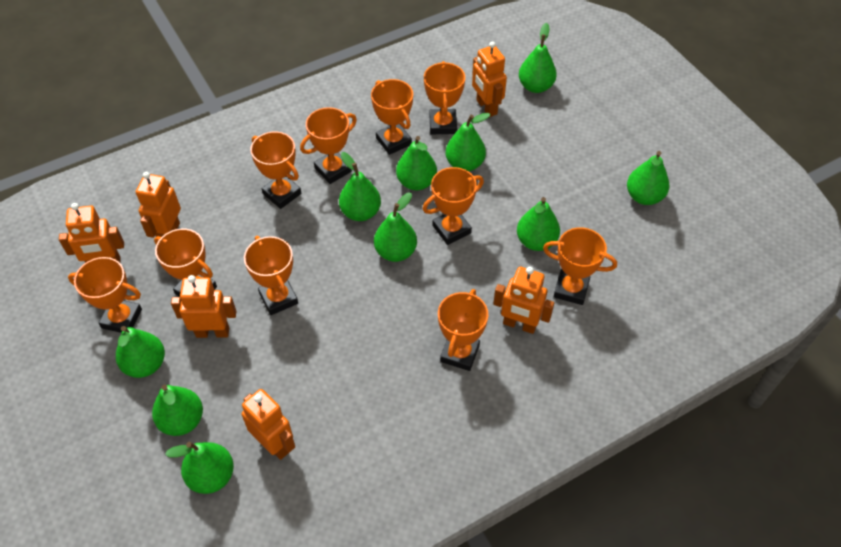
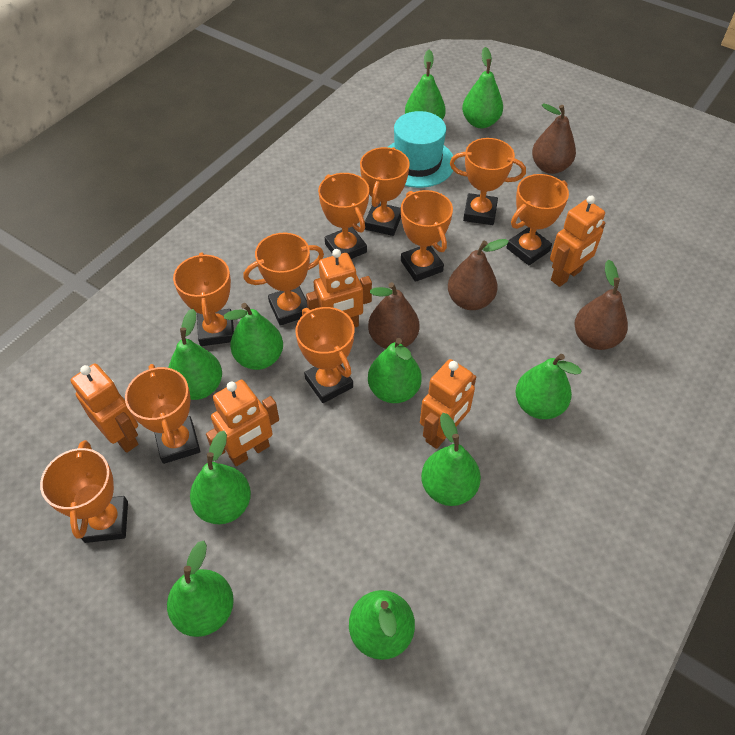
brown pear: none = 0 -> [368,282,419,349] [448,239,509,310] [532,103,576,174] [574,260,628,350] = 4
orange robot: [59,203,124,263] [136,172,181,238] [171,275,236,338] [241,389,295,460] [472,41,507,117] [493,267,554,334] = 6 -> [71,364,138,453] [206,380,279,466] [306,249,372,328] [420,359,476,449] [550,195,605,287] = 5
turquoise hat: none = 0 -> [388,111,455,188] = 1

